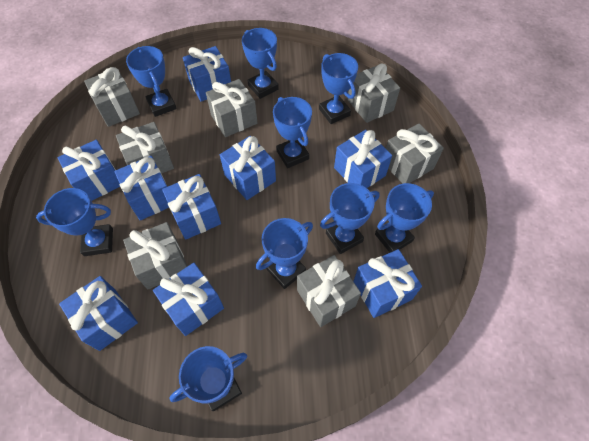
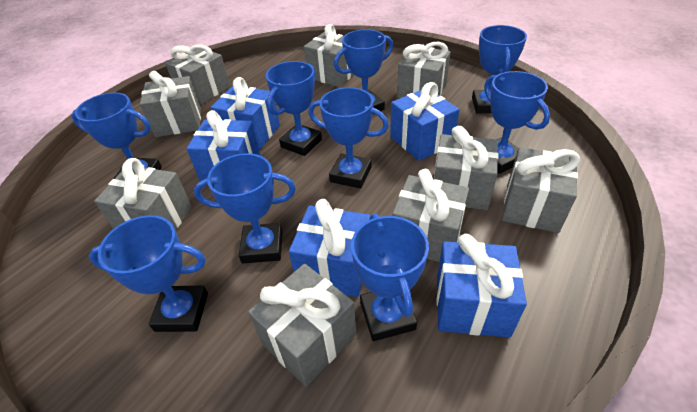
blue gift: [58,140,120,201] [59,276,138,351] [114,156,169,220] [153,263,224,336] [162,174,221,240] [183,46,231,102] [220,136,276,200] [334,130,392,188] [353,249,422,318] = 9 -> [187,110,261,181] [210,77,280,149] [289,199,371,297] [390,82,459,161] [436,234,527,338] = 5
grey gift: [84,67,140,127] [116,122,174,174] [123,222,188,290] [206,79,257,137] [297,255,361,327] [347,64,400,123] [386,123,444,184] = 7 -> [94,158,192,231] [140,71,201,137] [165,45,230,105] [248,264,356,387] [304,24,354,87] [392,169,469,262] [397,42,451,98] [434,126,499,210] [502,147,580,233] = 9

